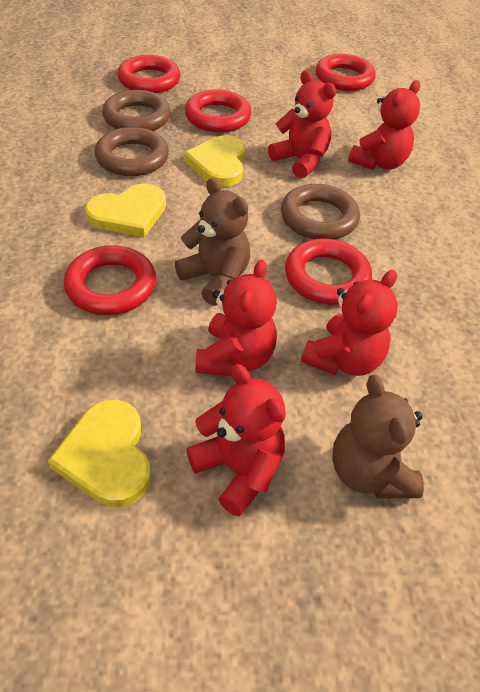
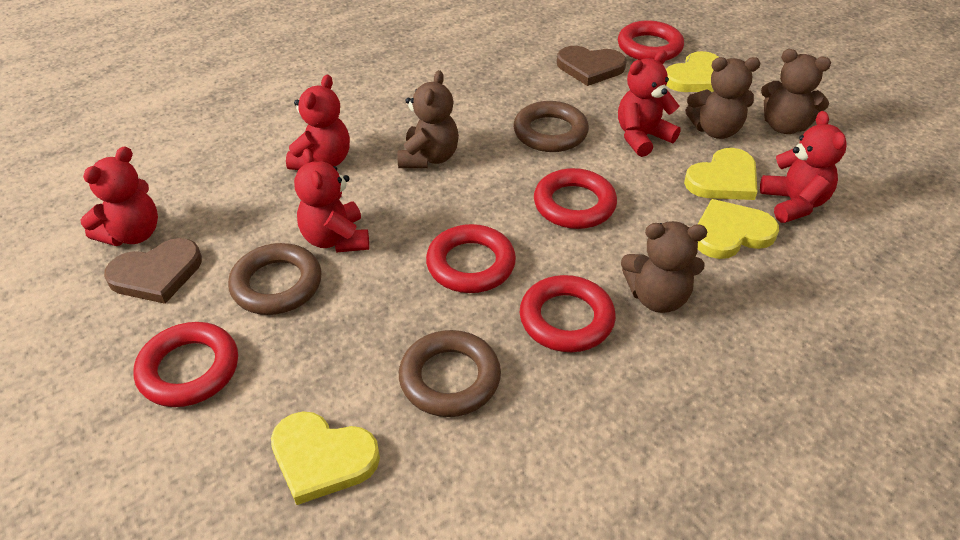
brown heart: none = 0 -> [104,238,202,304] [557,46,627,86] = 2
brown teddy bear: [175,178,250,306] [332,375,424,498] = 2 -> [397,70,459,168] [621,221,707,313] [685,57,760,139] [761,49,831,134] = 4
yellow heart: [48,399,151,507] [85,183,166,237] [184,135,246,187] = 3 -> [271,412,380,505] [666,51,718,92] [684,148,757,200] [698,199,779,259] = 4

